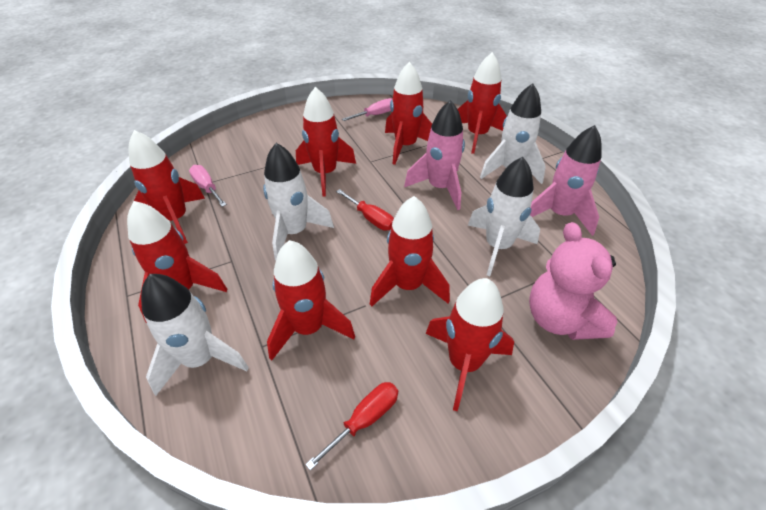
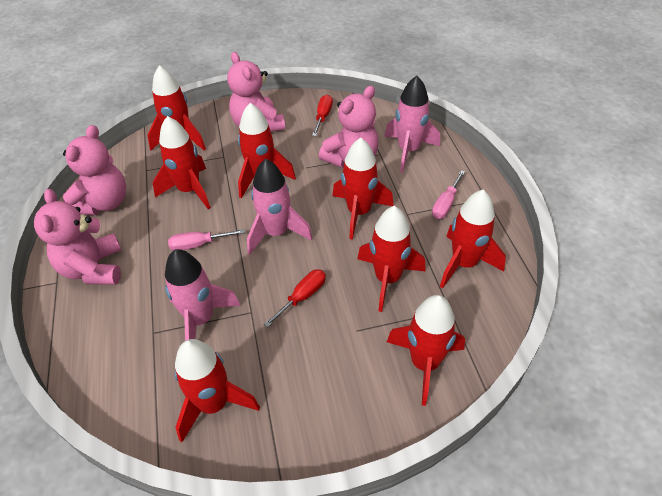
pink rocket: [404,100,465,210] [530,125,602,236] = 2 -> [165,249,241,341] [247,159,312,255] [384,76,440,173] = 3
pink teddy bear: [529,222,617,340] = 1 -> [34,189,121,285] [63,125,126,215] [227,52,285,132] [319,86,379,168] = 4
white rocket: [141,274,249,396] [263,143,334,260] [468,157,540,276] [480,83,546,184] = 4 -> none = 0

